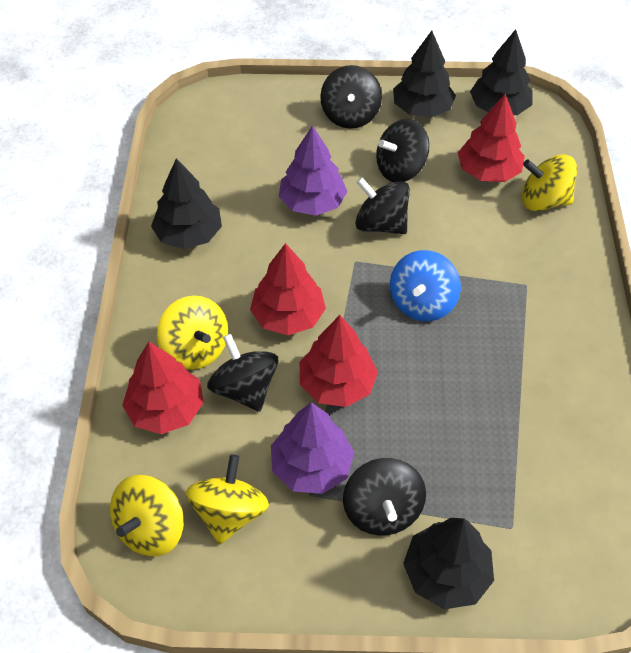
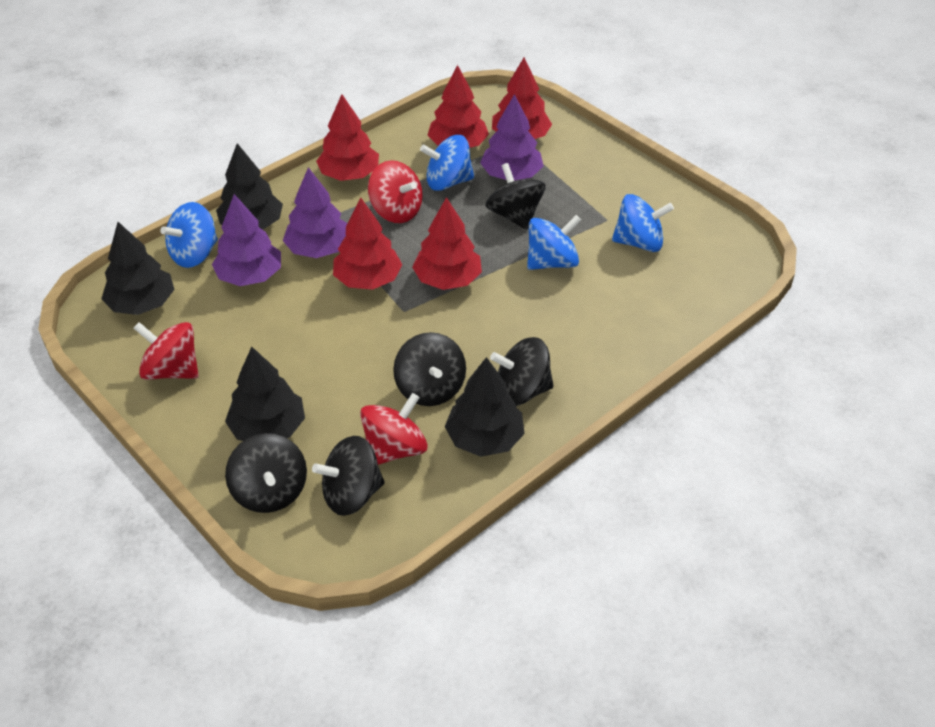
blue spinning top: [390,250,461,321] = 1 -> [160,202,218,268] [420,135,474,191] [527,215,581,270] [612,194,674,252] = 4
purple tree: [271,402,354,494] [279,126,347,216] = 2 -> [212,194,281,286] [283,167,347,258] [480,94,543,180] = 3
red spinning top: none = 0 -> [134,322,199,380] [360,393,428,465] [368,160,423,223] = 3
red tree: [122,342,204,434] [250,243,326,335] [300,315,378,407] [458,94,525,182] = 4 -> [316,94,379,181] [333,198,402,290] [412,197,482,290] [427,65,489,148] [492,58,552,139] = 5
yellow spinning top: [110,475,184,556] [157,296,228,370] [186,454,269,545] [522,154,577,211] = 4 -> none = 0

